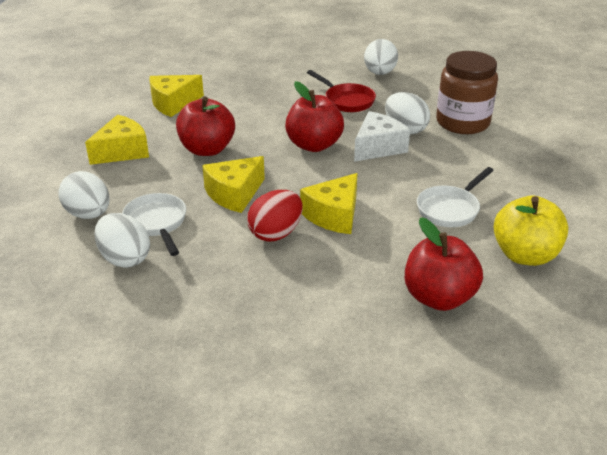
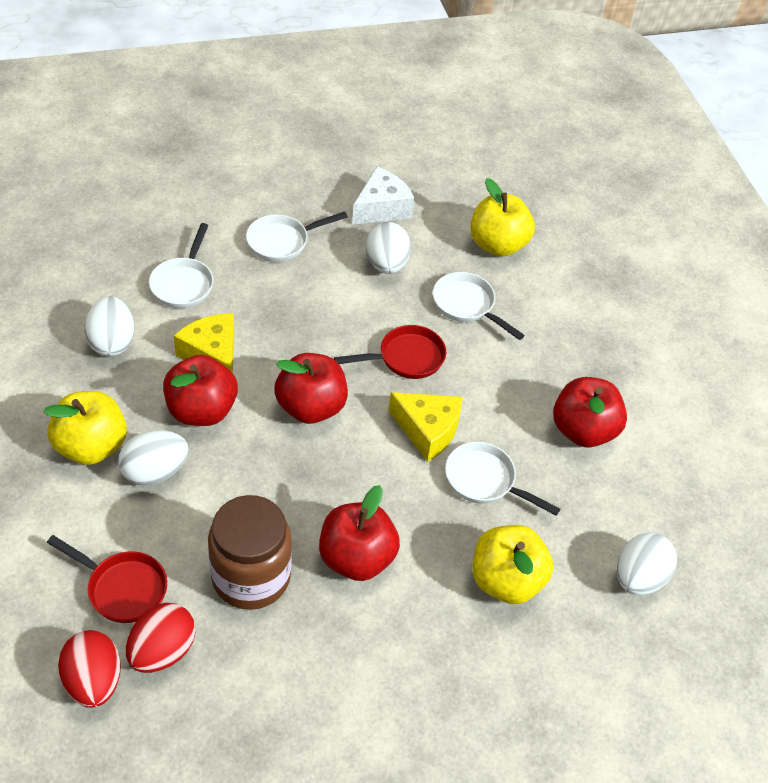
red apple: [176,96,235,156] [285,81,344,152] [405,217,483,311] = 3 -> [163,355,238,426] [274,353,348,424] [319,485,400,581] [553,377,627,447] = 4
red egg: [247,190,303,242] = 1 -> [58,630,121,708] [126,603,195,673] = 2
red pan: [307,70,376,112] = 1 -> [47,535,167,623] [334,325,446,379] = 2
white pan: [122,193,186,256] [417,167,494,227] = 2 -> [149,223,213,308] [246,212,348,262] [433,272,525,340] [445,442,560,516] = 4
yellow apple: [494,196,568,266] = 1 -> [44,391,127,465] [470,178,535,257] [473,525,554,604] = 3
yellow cheese: [85,115,149,165] [150,75,204,117] [202,156,265,213] [300,173,358,234] = 4 -> [174,313,234,373] [389,392,462,462] = 2

